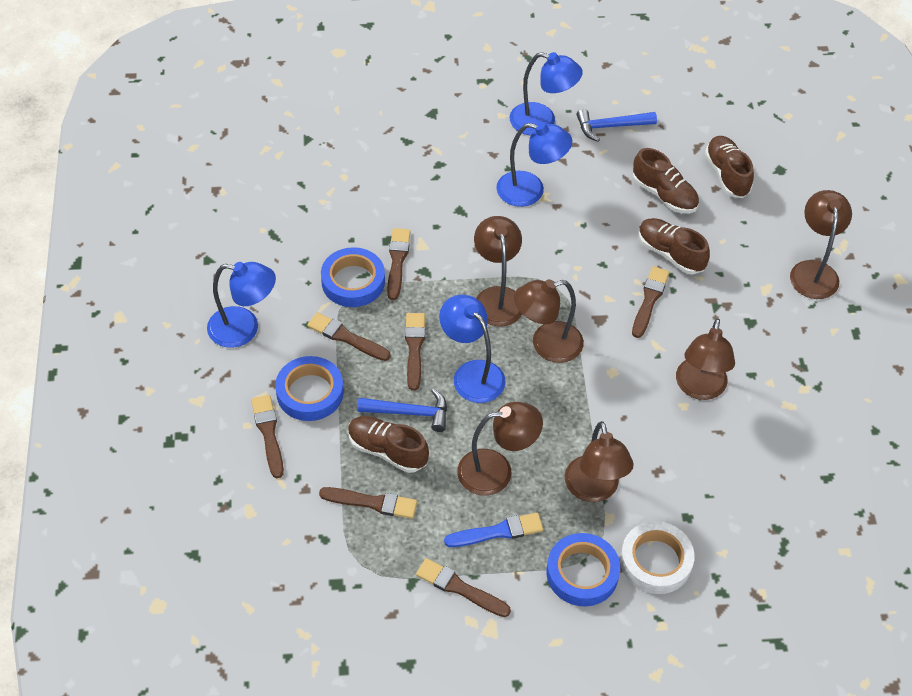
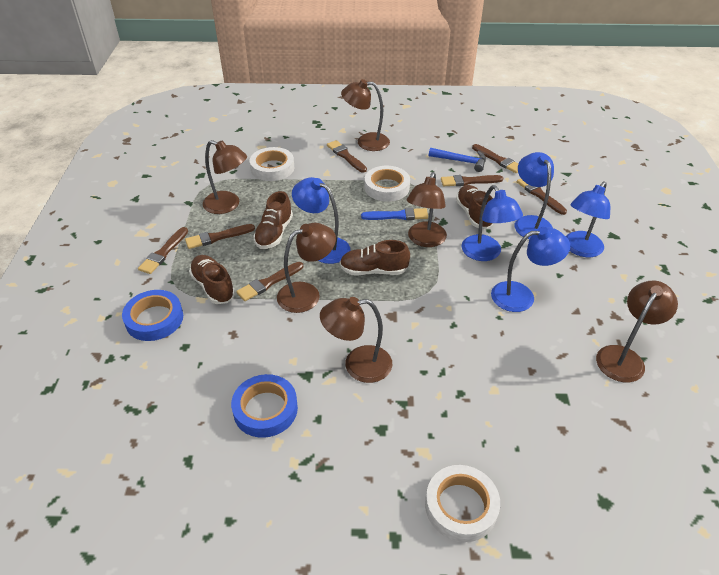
blue hammer: [357,389,447,432] [576,109,657,142] = 2 -> [429,148,486,172] = 1
blue lamp: [207,262,276,348] [439,295,505,403] [496,122,572,207] [510,52,583,135] = 4 -> [292,177,350,264] [462,185,523,261] [491,227,570,312] [515,152,554,239] [566,181,610,257] = 5
blue tape: [275,356,344,421] [321,247,385,307] [547,533,620,606] = 3 -> [122,290,183,341] [231,374,298,438] = 2
white tape: [620,521,694,594] = 1 -> [250,147,294,181] [365,166,410,202] [425,465,500,542] = 3

